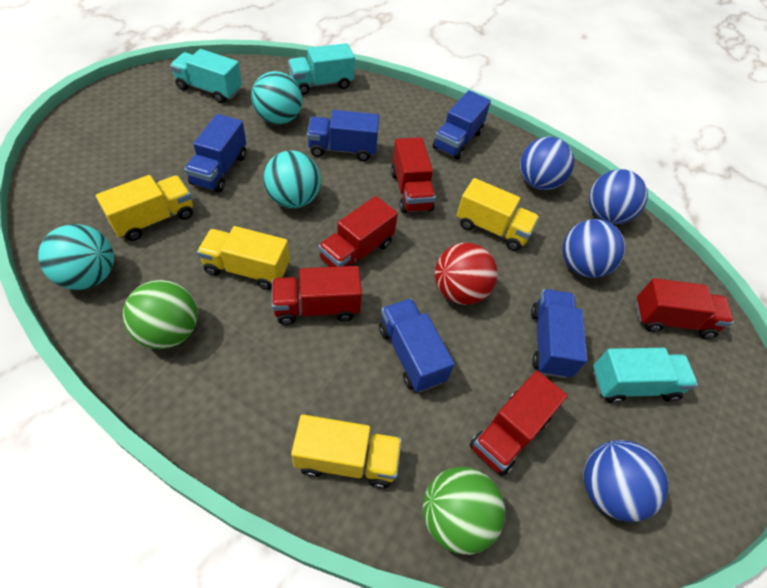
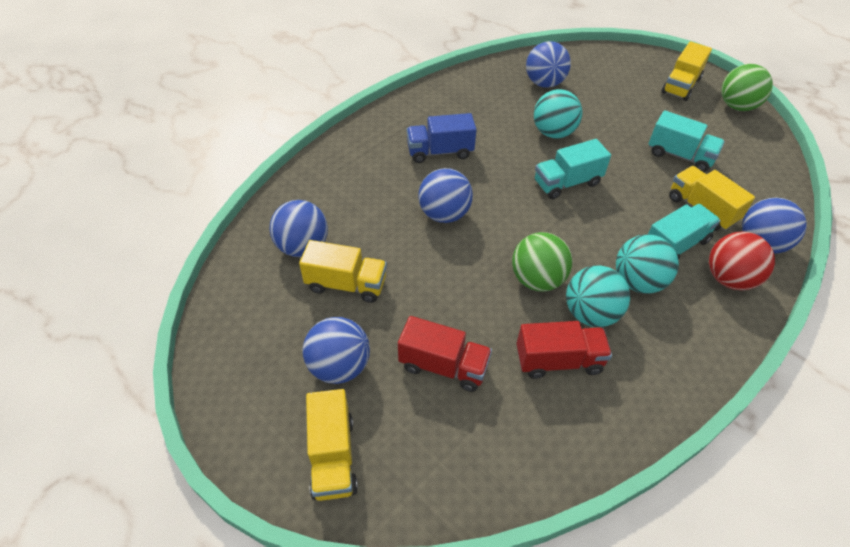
blue ball: [520,137,574,190] [562,219,625,278] [583,440,668,522] [589,169,648,224] = 4 -> [270,200,328,257] [303,317,370,384] [418,168,473,223] [526,41,571,88] [742,198,807,254] = 5
blue truck: [184,114,246,192] [307,110,379,161] [379,298,455,392] [433,90,491,160] [531,289,587,378] = 5 -> [407,113,477,163] = 1
red truck: [272,266,362,325] [318,196,398,267] [391,137,436,213] [470,371,568,476] [636,278,734,339] = 5 -> [398,316,492,392] [517,321,612,379] = 2

